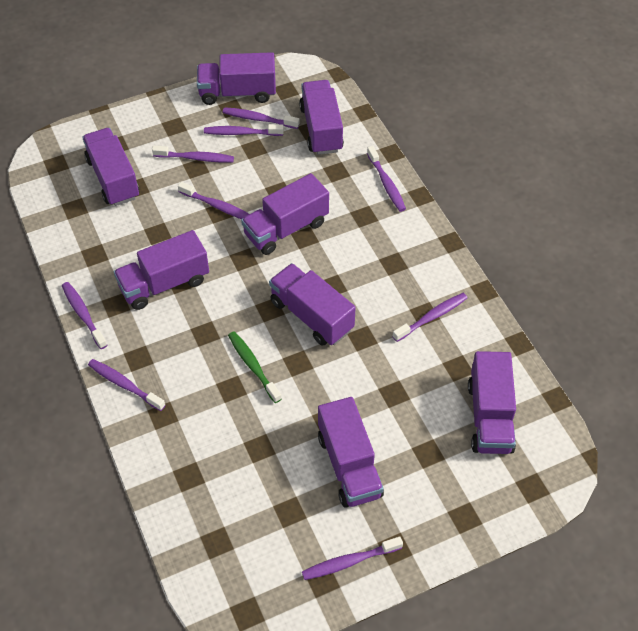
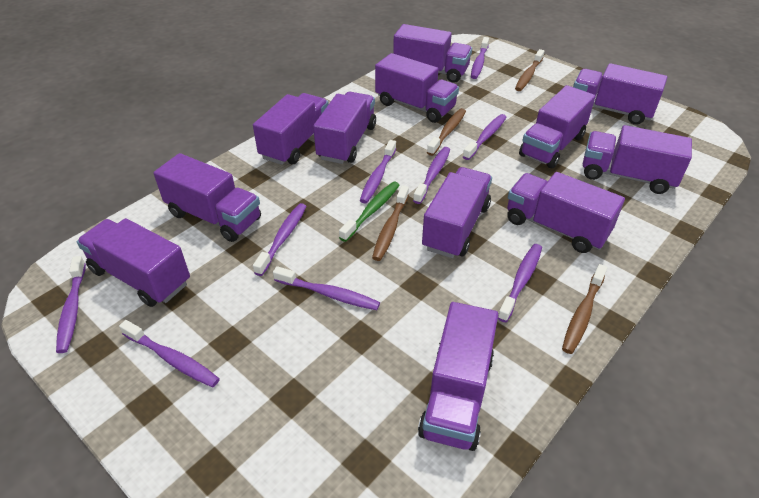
brown toothbrush: none = 0 -> [372,185,409,261] [427,108,466,156] [515,49,544,91] [562,264,608,354] = 4
purple truck: [82,128,139,206] [114,230,209,310] [197,52,276,105] [241,173,329,255] [269,263,356,346] [299,80,344,155] [318,397,384,508] [468,351,516,454] = 8 -> [77,218,190,307] [153,153,261,242] [253,93,329,165] [313,92,376,164] [375,53,459,123] [393,24,472,83] [418,302,498,451] [422,167,492,258] [507,172,625,253] [519,85,596,168] [573,63,667,125] [583,125,692,194] = 12

